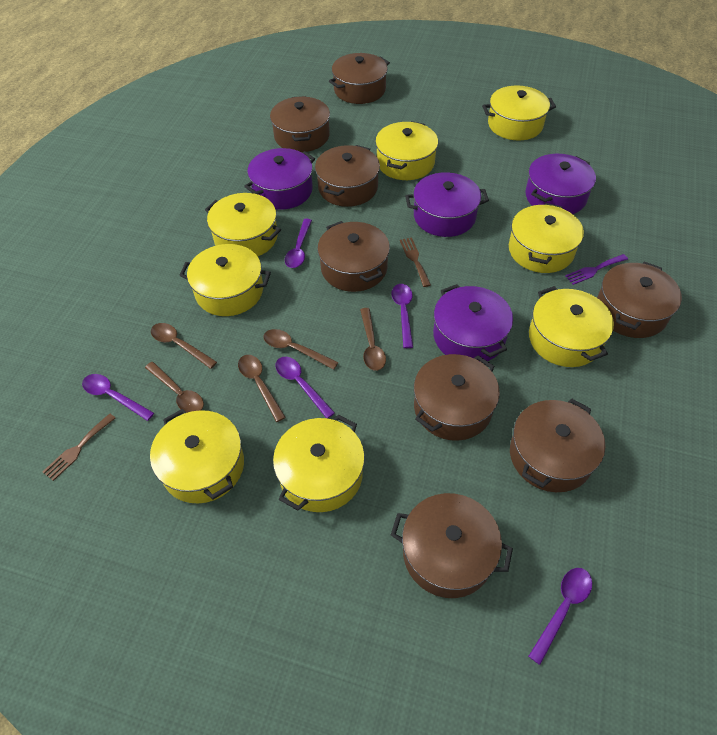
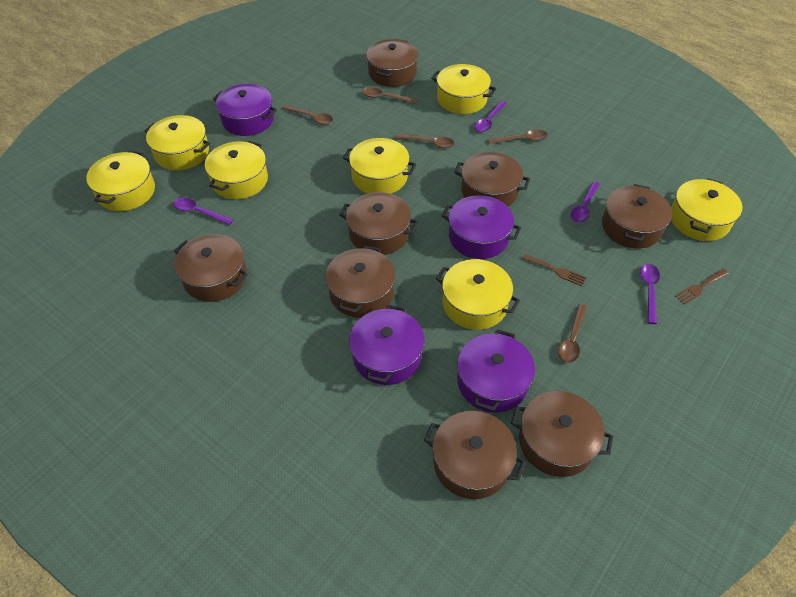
purple fork: [565,254,628,285] = 1 -> none = 0
purple spoon: [82,374,154,421] [275,357,335,419] [285,219,312,268] [392,284,413,348] [528,568,592,665] = 5 -> [173,198,233,225] [475,100,507,132] [571,182,600,223] [640,264,660,324] = 4
yellow pot: [150,409,244,504] [179,244,271,316] [205,193,281,257] [273,415,365,512] [375,121,438,180] [482,85,556,141] [509,203,584,273] [529,286,614,367] = 8 -> [86,151,155,211] [144,115,210,170] [205,141,268,199] [343,138,416,194] [431,64,496,114] [435,259,520,330] [671,178,743,241] = 7

